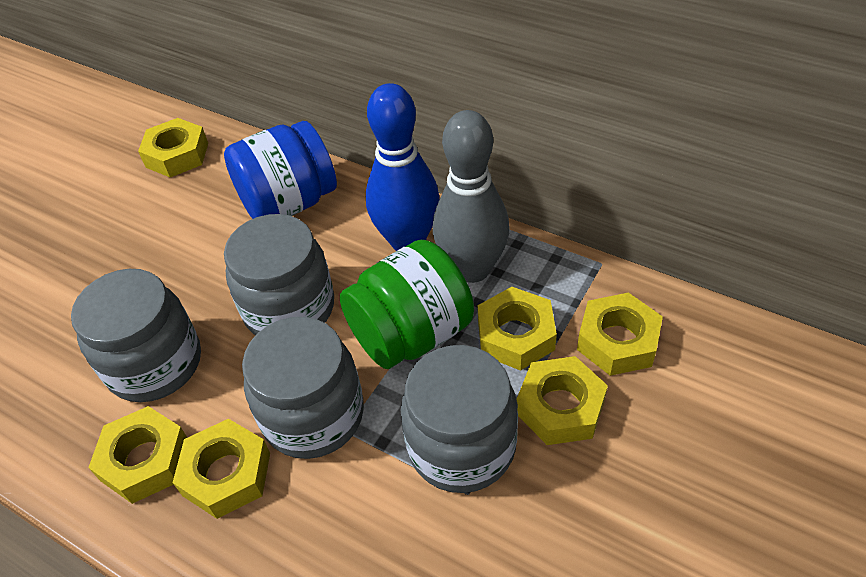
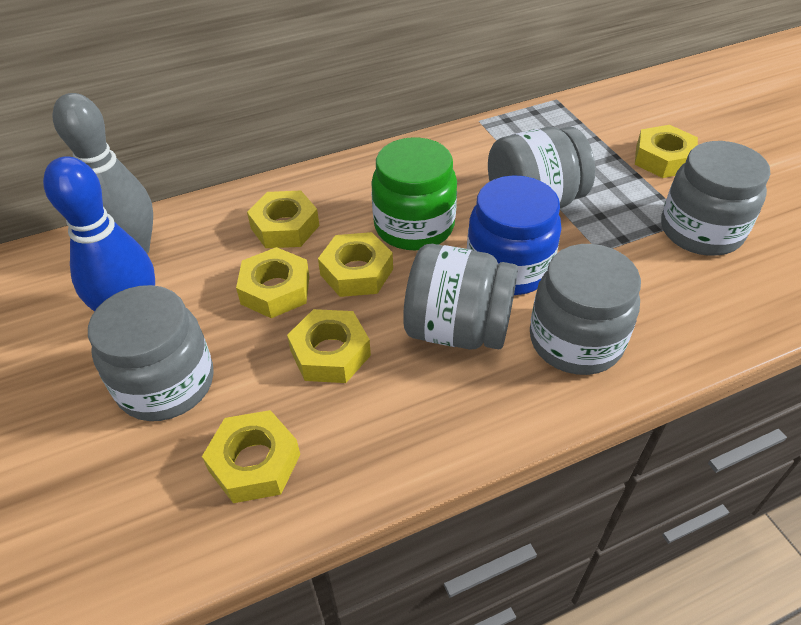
grey jar: [71,269,201,402] [224,214,334,335] [242,317,364,459] [401,345,518,493] = 4 -> [88,285,214,421] [403,244,518,349] [488,127,595,208] [530,244,641,375] [661,141,770,256] = 5

